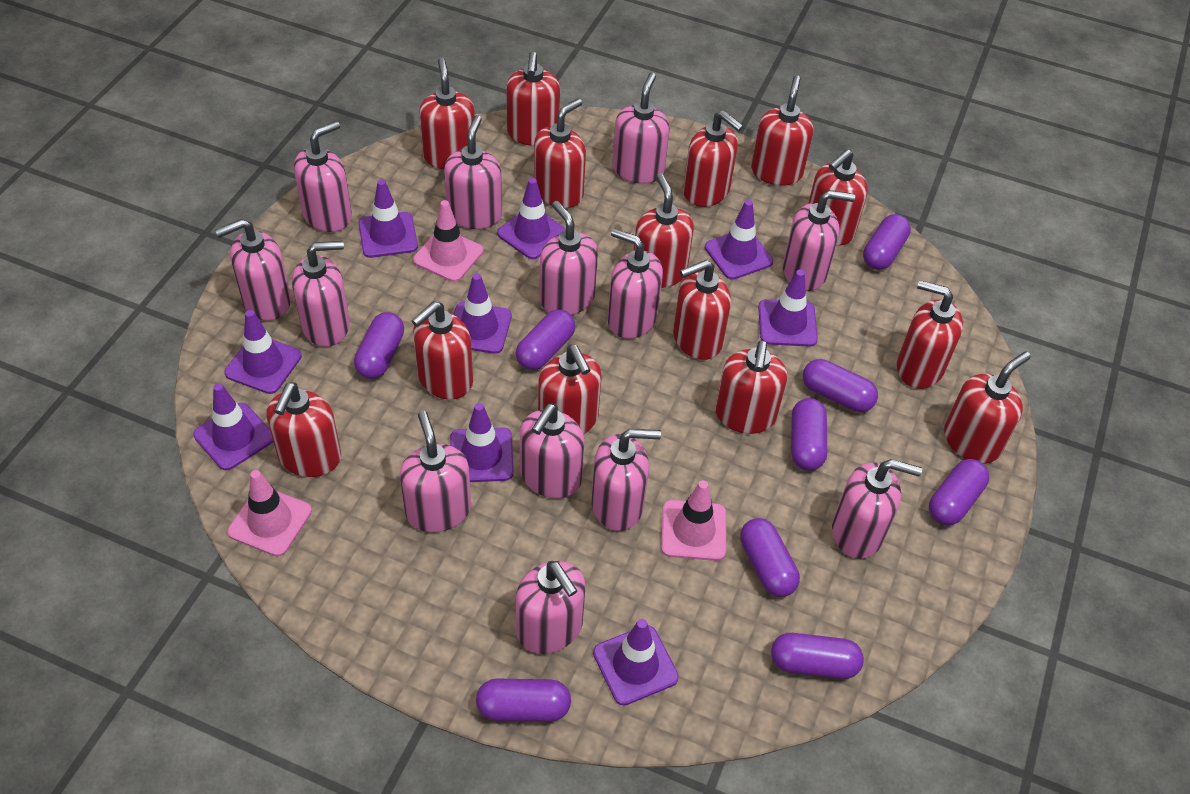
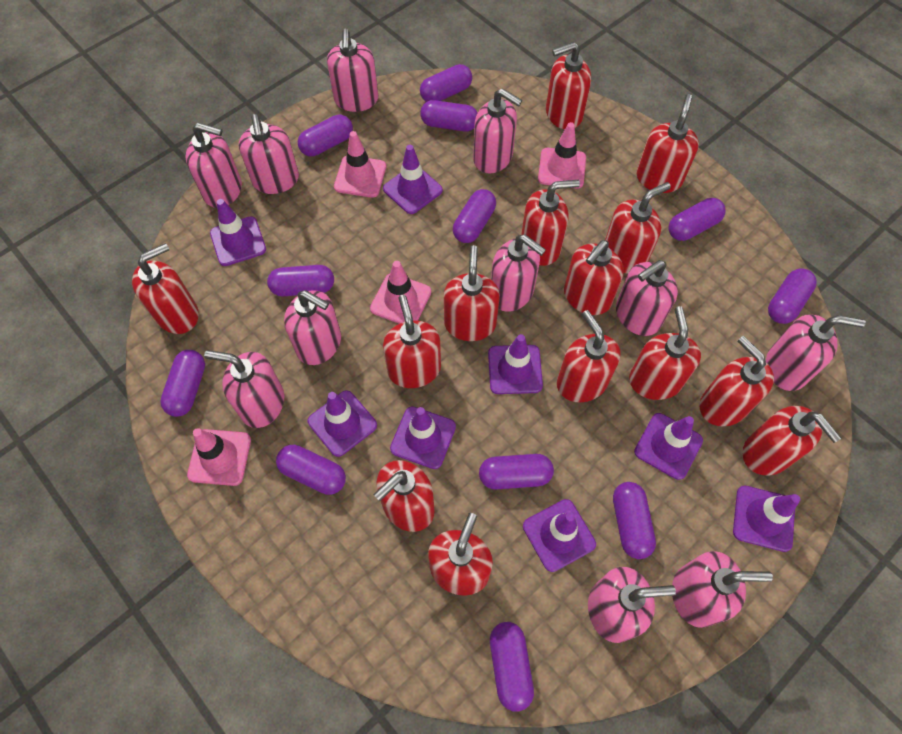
pink soap dispenser: [215,219,291,321] [292,241,350,347] [294,121,352,232] [400,411,471,532] [444,115,502,229] [516,561,586,654] [520,404,585,498] [539,201,598,315] [591,429,661,531] [608,228,663,339] [612,73,670,184] [783,190,855,291] [832,459,922,559] = 13 -> [185,123,242,208] [204,350,284,428] [239,114,299,194] [284,290,341,365] [327,29,378,112] [473,88,522,174] [491,234,546,312] [588,567,676,643] [616,260,678,336] [672,551,773,628] [766,314,866,391] = 11
pink traffic cone: [228,470,312,557] [413,200,483,282] [661,480,726,561] = 3 -> [187,428,251,486] [334,131,386,198] [370,261,431,324] [538,122,586,188] = 4
purple capsule: [354,312,404,379] [476,679,571,722] [516,309,575,370] [740,518,800,597] [771,633,864,679] [792,398,827,471] [803,359,878,412] [863,214,911,270] [929,459,989,525] = 9 -> [160,350,205,417] [267,265,334,297] [276,445,346,495] [298,114,353,156] [420,64,472,102] [420,100,477,131] [453,189,496,243] [479,454,554,490] [490,622,534,712] [613,482,656,559] [669,198,725,241] [768,269,817,324] = 12
purple traffic cone: [193,383,273,470] [224,310,302,394] [358,179,418,258] [450,403,514,482] [453,273,512,354] [497,178,566,259] [593,619,679,705] [705,200,773,280] [758,270,818,347] = 9 -> [210,199,266,266] [308,390,377,457] [383,145,443,214] [390,406,456,469] [488,334,543,394] [523,499,596,572] [634,413,703,480] [733,486,800,552] = 8

